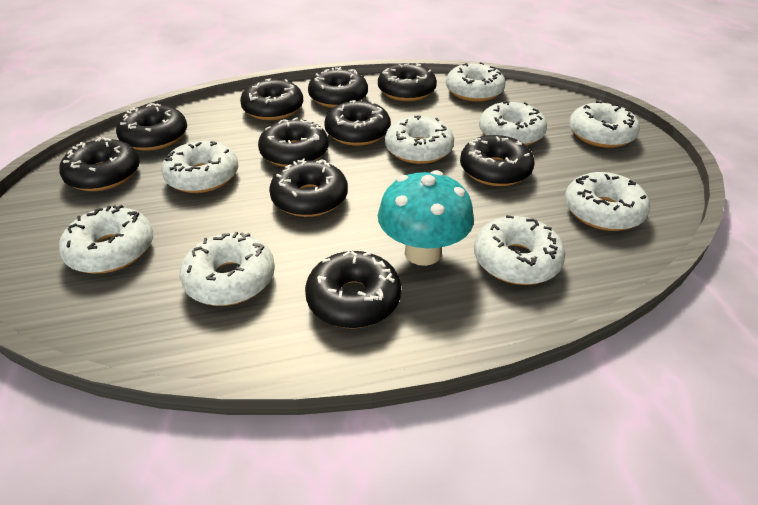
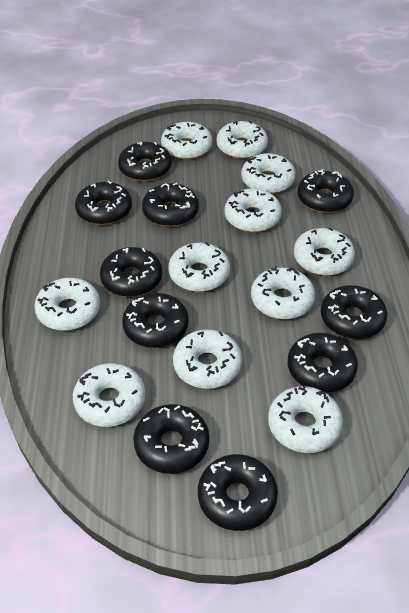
turquoise mushroom: [378,170,474,266] = 1 -> none = 0
white donut: [59,205,153,274] [161,141,238,193] [180,232,275,306] [385,115,454,164] [446,62,505,102] [474,215,565,285] [479,101,547,146] [565,172,650,231] [569,101,640,148] = 9 -> [34,278,100,331] [73,363,145,427] [161,122,212,159] [168,242,230,292] [173,329,242,389] [216,121,268,159] [224,189,282,232] [241,153,296,194] [251,267,315,320] [268,385,343,453] [294,227,355,276] = 11

